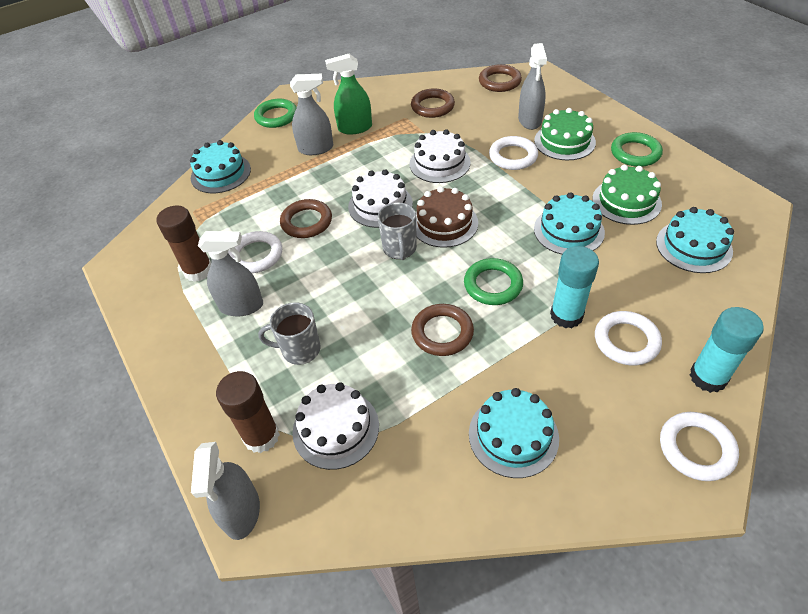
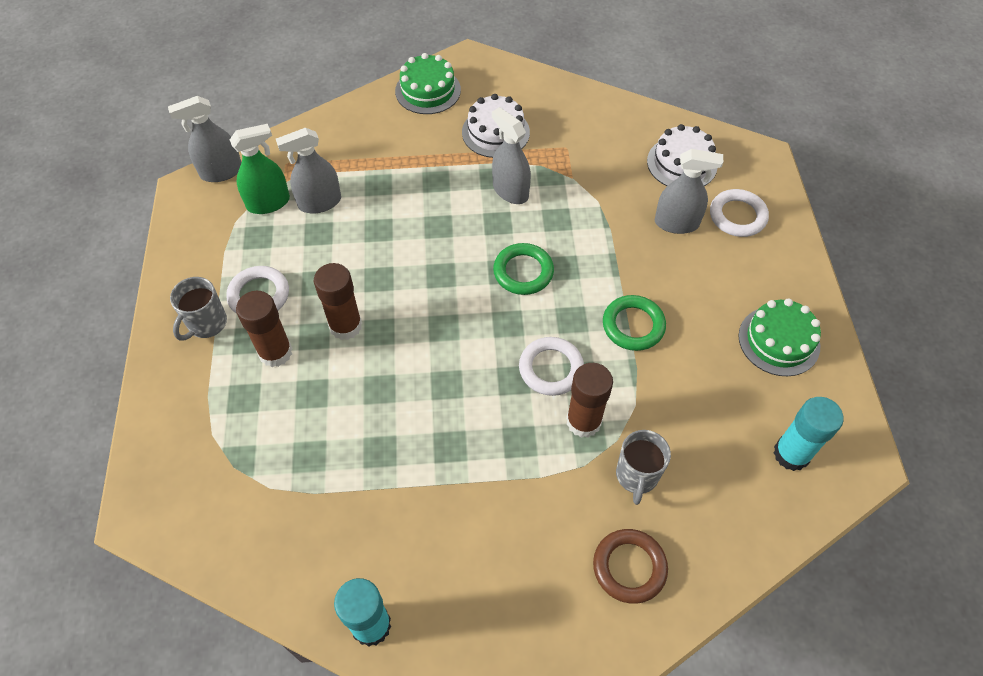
brown cake: [416,186,478,248] = 1 -> none = 0
brown glue stick: [157,205,211,282] [216,371,280,453] = 2 -> [236,291,293,367] [314,263,362,340] [566,363,613,438] = 3
brown ring: [280,199,332,238] [411,89,455,118] [411,304,474,356] [479,64,522,92] = 4 -> [593,529,668,604] = 1
green ring: [254,99,297,128] [464,258,523,305] [611,132,663,167] = 3 -> [493,243,554,295] [603,295,666,351] = 2
turquoise cake: [190,140,251,193] [469,388,559,478] [534,192,605,255] [656,207,734,273] = 4 -> none = 0
white cake: [293,382,379,470] [348,169,413,228] [409,129,471,183] = 3 -> [462,94,530,158] [647,124,717,186] = 2
white ring: [228,231,282,273] [489,136,538,170] [595,311,662,366] [660,412,739,481] = 4 -> [226,266,289,314] [519,337,584,396] [710,189,769,237] = 3

